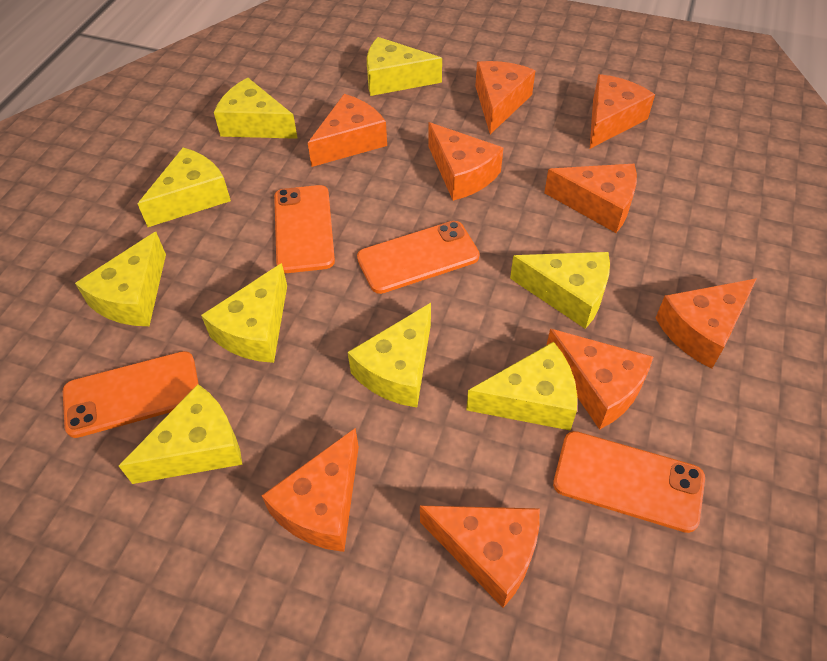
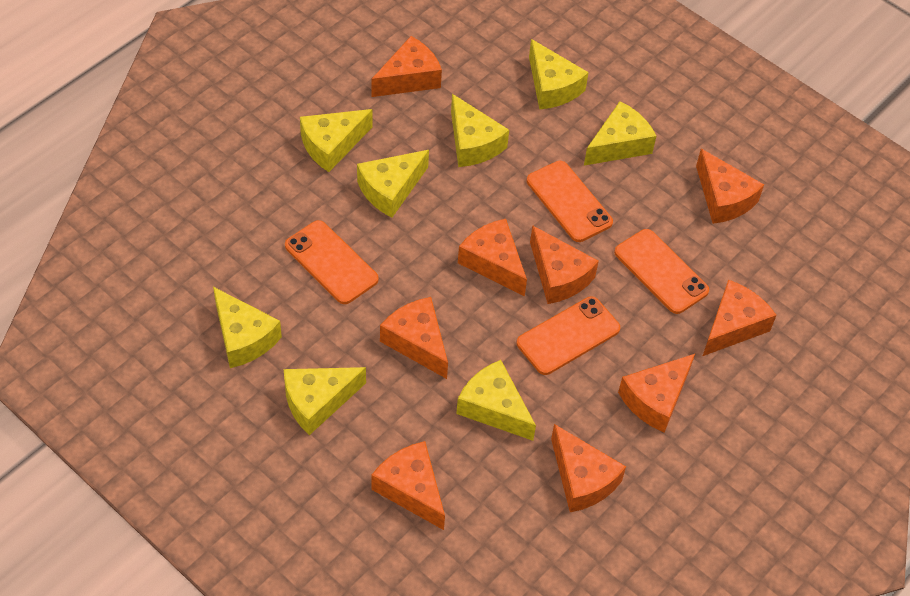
yellow cheese: [75,232,166,326] [119,384,242,484] [138,147,231,227] [201,263,287,363] [214,78,298,139] [348,303,431,407] [367,37,442,96] [466,342,577,431] [510,252,610,329] = 9 -> [213,287,282,368] [284,367,366,435] [300,109,373,172] [357,150,429,218] [451,94,509,167] [456,360,536,441] [529,39,589,110] [584,101,656,166] = 8

